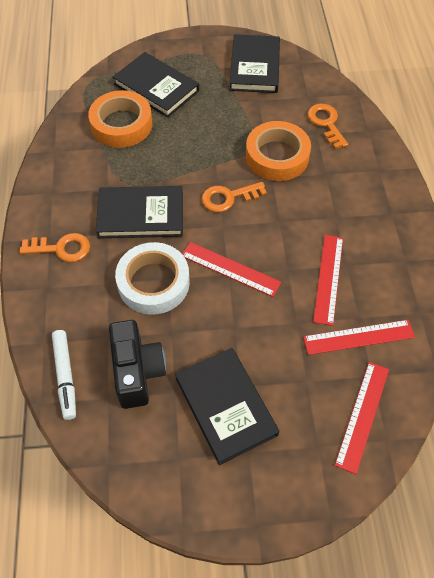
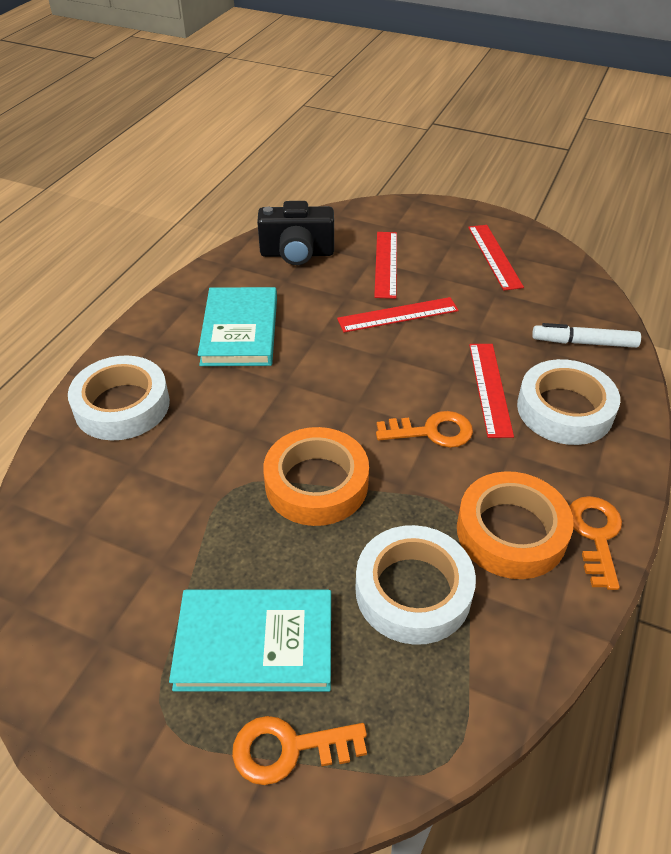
black book: [96,186,183,238] [113,52,199,118] [175,348,279,465] [230,34,280,93] = 4 -> none = 0
turquoise book: none = 0 -> [169,590,331,692] [198,287,277,366] = 2
white tape: [115,242,190,315] = 1 -> [68,355,170,441] [356,525,476,645] [517,359,620,445] = 3

